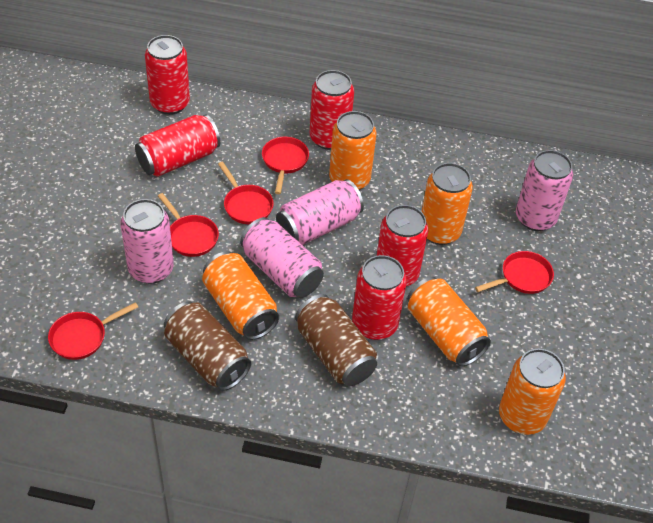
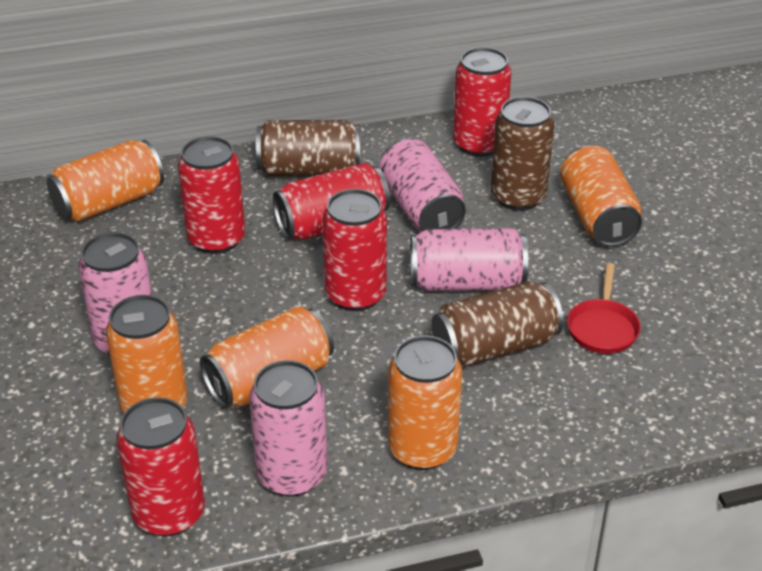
brown can: [164,301,251,391] [295,294,377,386] = 2 -> [256,120,360,176] [431,281,563,368] [491,97,554,211] = 3
red pan: [48,302,138,360] [158,193,219,257] [218,162,274,224] [262,137,309,194] [475,251,554,294] = 5 -> [567,263,641,354] = 1

